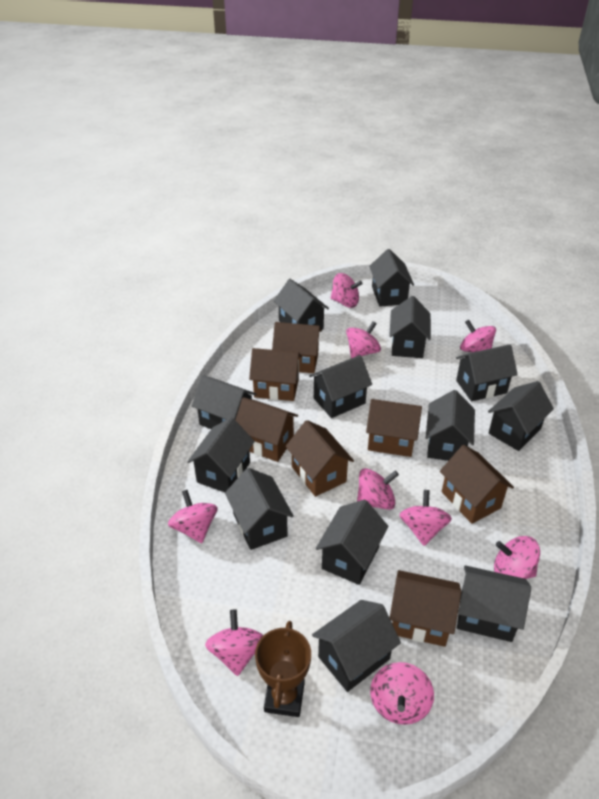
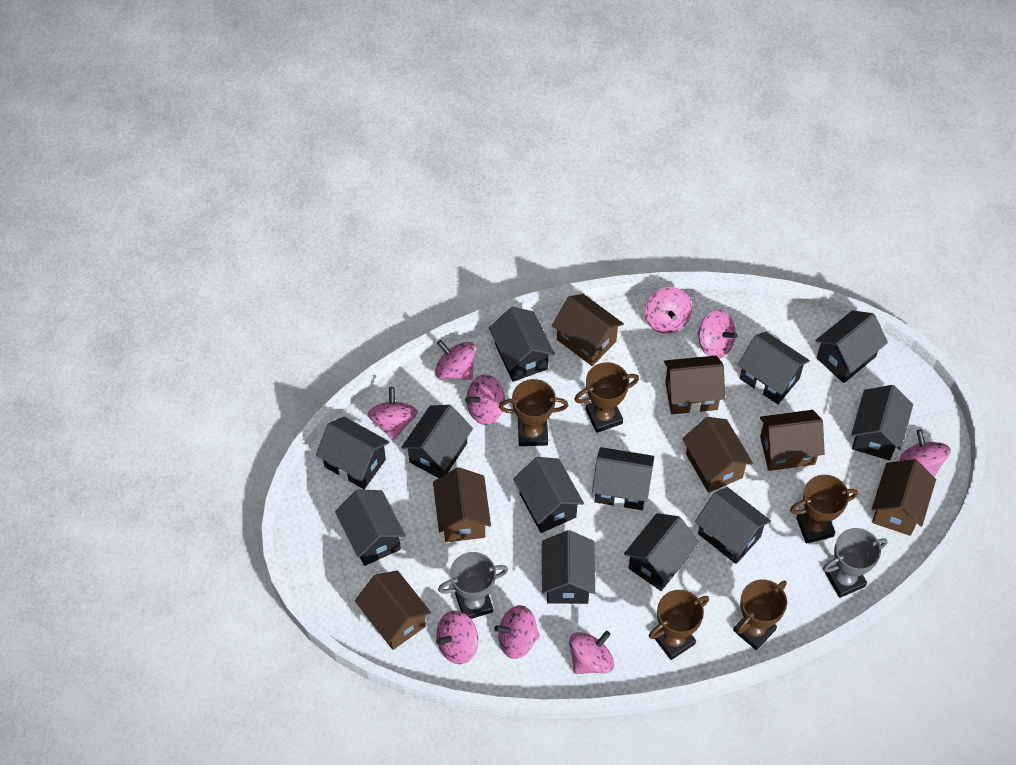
black house: [187,417,255,492] [192,375,256,429] [225,468,294,550] [274,279,329,330] [309,355,372,418] [312,600,401,692] [316,499,388,585] [369,249,414,307] [389,296,431,358] [426,390,475,461] [456,344,518,401] [457,565,531,642] [488,381,554,451] = 13 -> [316,417,390,489] [335,489,406,566] [401,405,473,478] [489,307,555,382] [513,457,584,533] [542,530,595,604] [592,447,654,510] [624,513,699,591] [695,487,771,564] [738,332,810,404] [815,311,888,383] [851,385,913,460] = 12
brown trophy: [255,621,311,717] = 1 -> [499,379,568,446] [574,362,639,433] [649,590,709,660] [733,579,787,650] [790,475,858,544] = 5
grey trophy: none = 0 -> [438,552,508,619] [823,528,888,598] = 2

